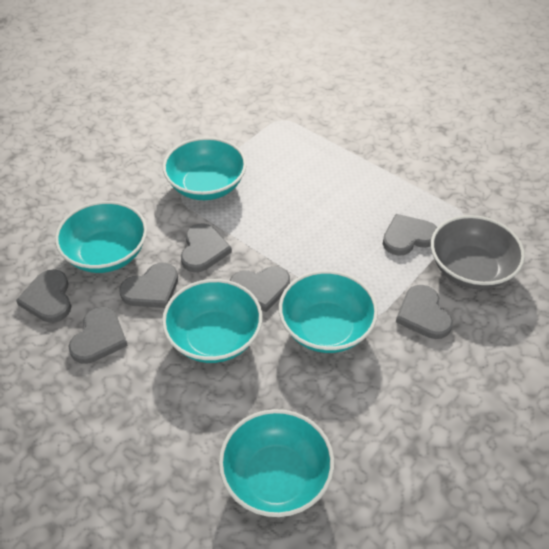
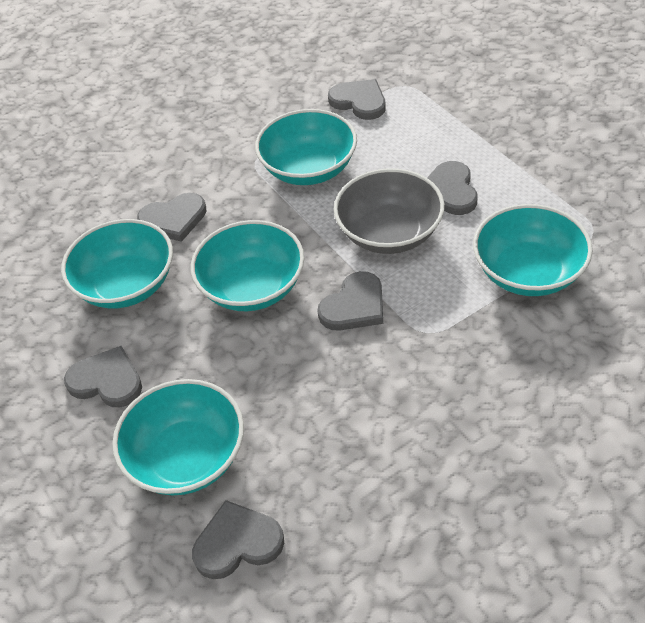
grey heart: [16,269,71,323] [69,307,128,364] [119,263,178,308] [181,223,232,272] [229,266,290,312] [383,214,437,256] [396,285,453,339] = 7 -> [64,346,142,407] [137,193,206,242] [192,500,284,579] [318,271,383,331] [328,79,386,120] [427,161,478,215] = 6

